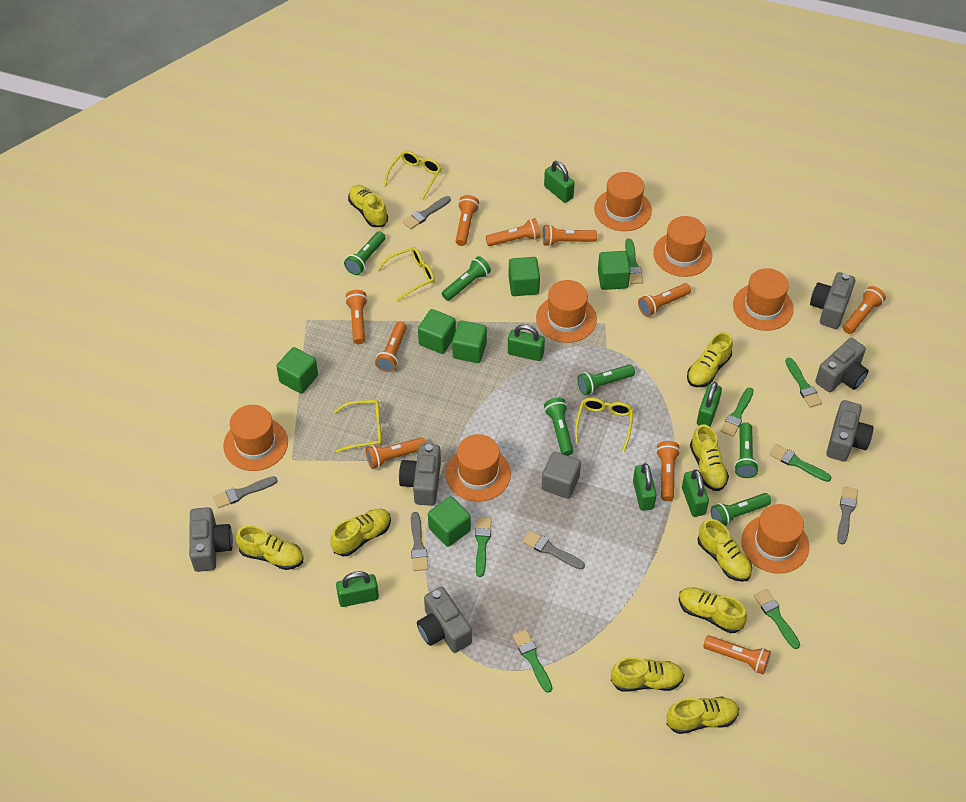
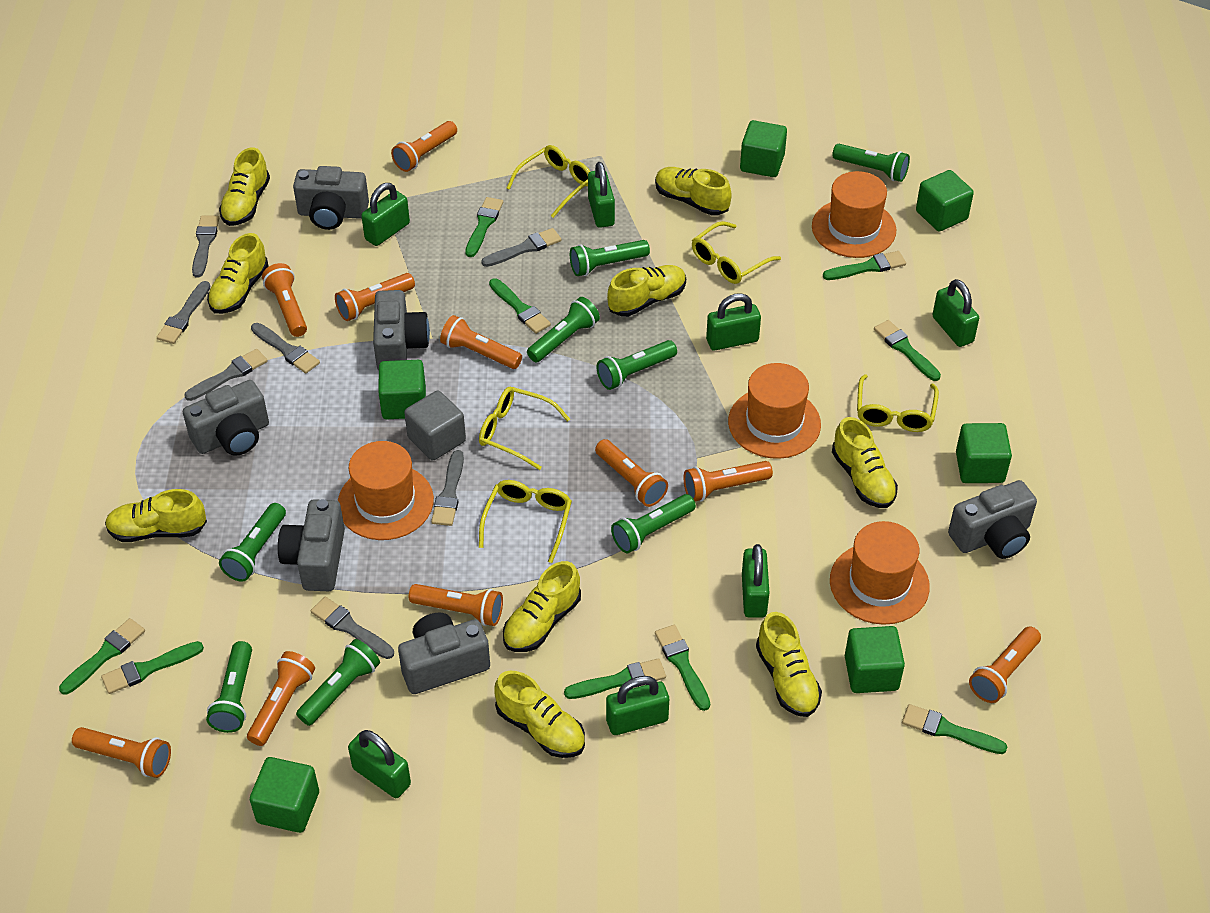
green brush: [475,517,492,577] [513,630,552,693] [625,238,643,284] [721,388,754,437] [754,589,800,649] [769,444,831,482] [785,358,822,408] = 7 -> [59,618,145,695] [101,641,204,694] [465,197,503,257] [489,278,551,334] [564,658,666,699] [655,625,710,711] [823,251,906,280] [874,320,941,381] [902,704,1007,754] = 9
green flashlight: [344,231,386,275] [442,256,491,301] [544,398,573,456] [577,364,635,395] [711,493,771,527] [734,422,759,478] = 6 -> [206,641,252,733] [219,503,286,582] [296,639,380,726] [527,297,600,362] [570,240,650,276] [596,340,677,390] [611,494,696,553] [832,144,910,182] = 8
green padlock: [336,571,379,607] [508,324,545,361] [544,161,575,203] [633,463,657,511] [682,469,709,517] [697,382,722,427] = 6 -> [348,730,411,798] [361,183,410,246] [588,162,615,228] [606,676,669,735] [706,293,761,351] [742,544,769,618] [932,279,979,347] = 7
grey brush: [213,476,278,508] [403,196,451,229] [411,512,428,571] [522,530,585,570] [837,486,858,545] = 5 -> [157,281,211,344] [184,349,268,401] [192,215,219,277] [251,323,320,373] [311,597,394,659] [431,450,464,526] [481,228,562,267] = 7
orange hat: [223,405,288,471] [446,434,511,502] [536,280,597,343] [594,172,652,231] [653,216,712,277] [733,268,794,331] [741,504,809,574] = 7 -> [338,441,434,540] [728,363,821,459] [812,171,896,258] [830,521,930,625] = 4
yellow glasses: [334,400,382,453] [377,247,435,302] [384,151,441,201] [575,398,633,452] = 4 -> [479,387,570,470] [479,480,572,563] [507,145,591,218] [692,221,781,284] [857,374,939,432] = 5

